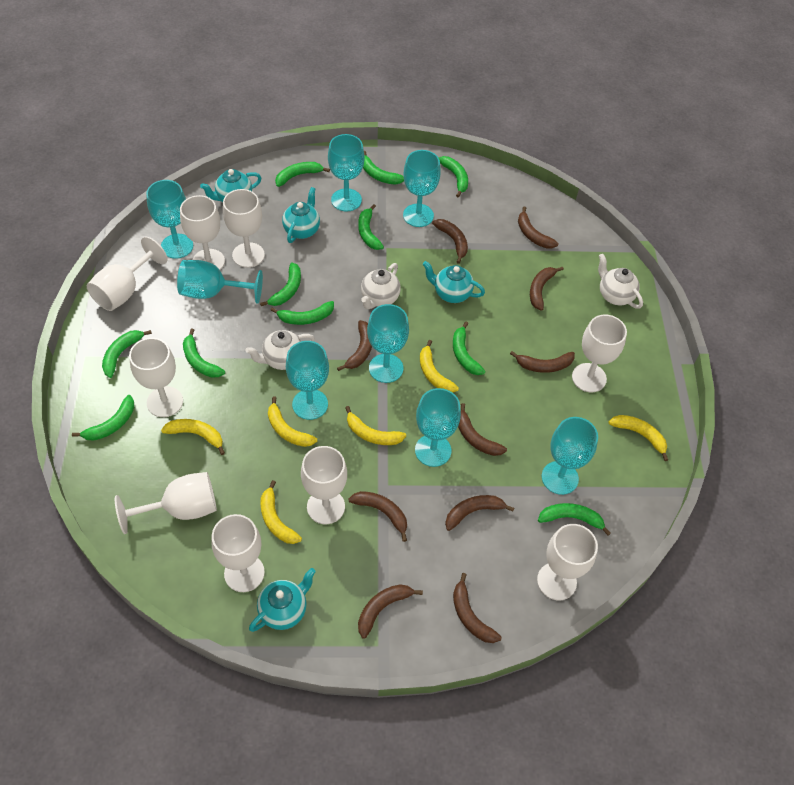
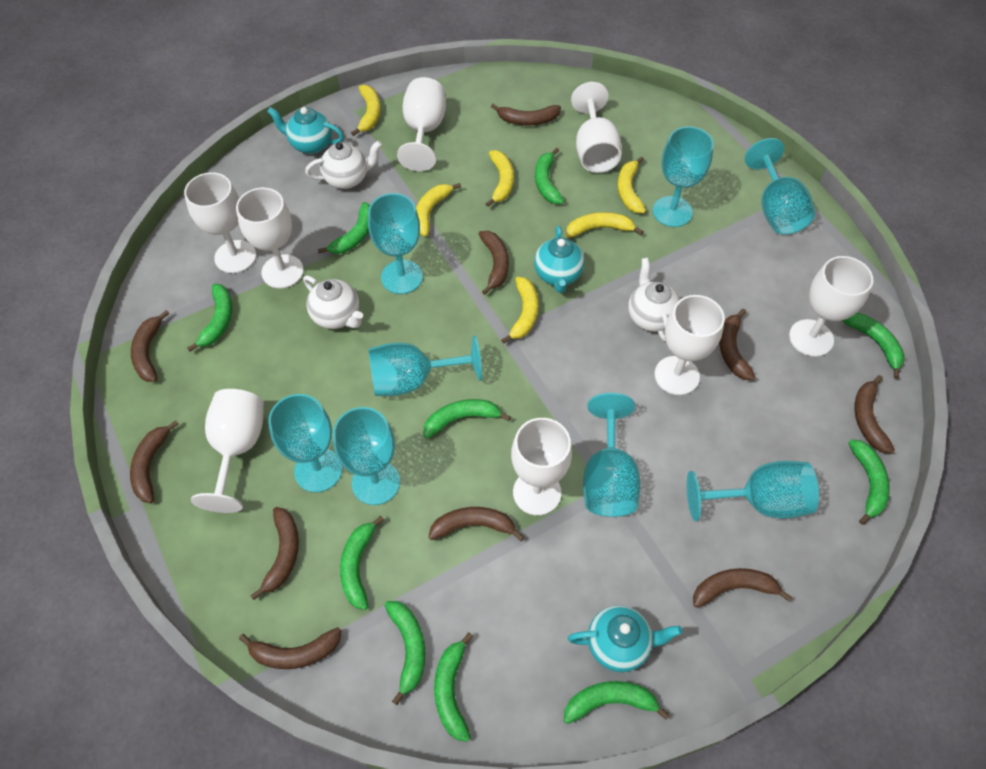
green banana: [72,395,134,441] [102,330,152,378] [183,329,225,378] [260,262,301,306] [271,301,334,325] [275,162,330,187] [358,204,384,250] [363,151,404,185] [438,156,468,198] [453,322,485,375] [538,503,611,536] = 11 -> [187,284,232,352] [318,202,370,254] [340,516,384,610] [384,601,425,705] [424,399,511,438] [434,633,473,742] [535,148,564,204] [564,681,670,724] [842,312,905,379] [849,439,890,525] = 10
turquoise teapot: [200,169,261,202] [249,568,316,632] [282,187,320,243] [423,261,485,303] = 4 -> [267,107,344,154] [534,226,585,293] [568,605,682,672] = 3
white goblet: [87,237,168,311] [115,472,217,534] [129,338,183,417] [180,195,225,270] [211,514,265,592] [223,189,265,268] [301,446,347,524] [537,524,598,600] [572,315,627,392] = 9 -> [184,172,256,273] [191,389,264,513] [236,188,304,289] [397,77,446,171] [511,418,572,515] [571,82,621,173] [655,295,725,395] [789,256,874,357] = 8

